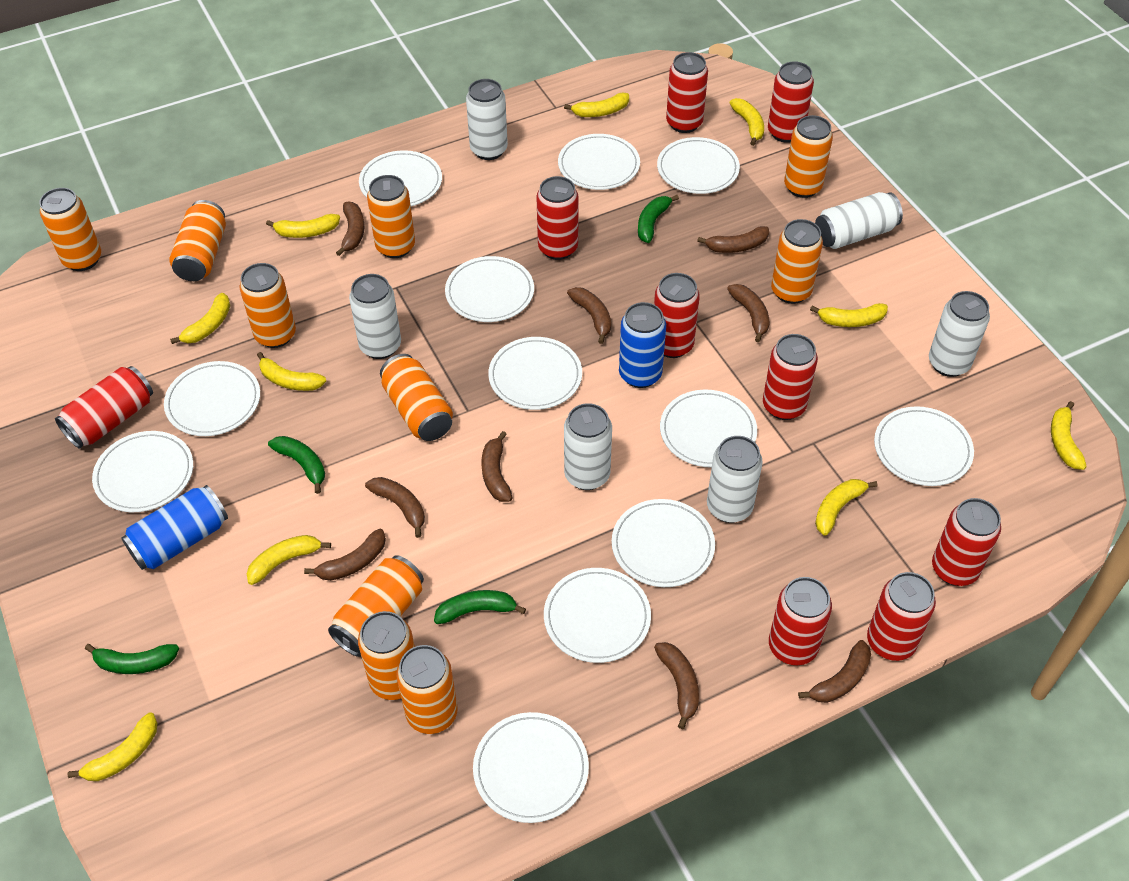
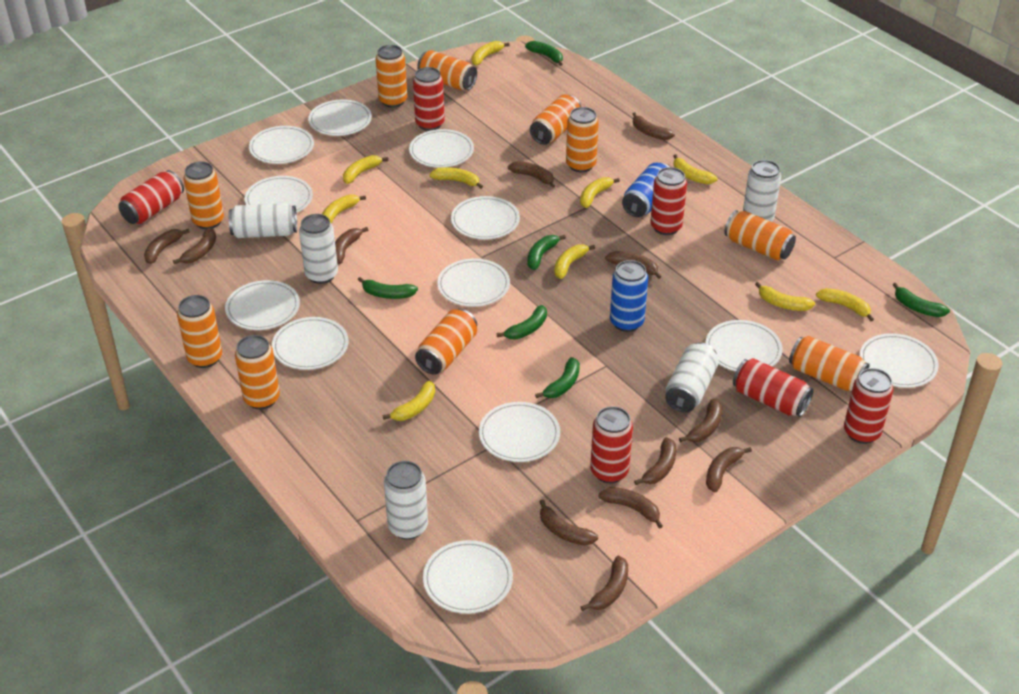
brown banana: [304,529,386,581] [336,202,364,256] [365,477,425,538] [481,431,512,502] [567,287,611,344] [654,642,699,729] [697,226,769,253] [727,284,770,342] [798,640,871,703] = 9 -> [144,229,190,264] [173,228,216,264] [335,227,368,264] [508,161,555,188] [539,499,598,545] [580,555,628,611] [598,487,663,529] [605,251,661,279] [633,112,675,140] [634,437,676,485] [679,399,722,443] [706,447,752,492] = 12
green banana: [85,644,179,674] [268,436,325,494] [434,590,526,624] [638,195,679,243] = 4 -> [358,277,418,299] [497,305,547,340] [525,41,563,66] [527,235,566,270] [535,357,580,398] [893,283,950,317] = 6
red can: [55,366,153,449] [536,176,579,260] [654,273,700,358] [666,52,708,133] [763,334,818,420] [768,61,814,143] [769,577,832,665] [867,572,936,661] [932,498,1001,586] = 9 -> [118,170,184,224] [413,67,445,131] [590,406,633,483] [650,167,687,235] [733,358,814,417] [844,368,893,444] = 6
white can: [349,274,401,359] [466,79,508,160] [564,403,612,490] [707,436,763,523] [815,192,903,249] [929,291,990,377] = 6 -> [229,203,297,238] [299,214,338,284] [384,461,428,540] [665,342,719,412] [743,160,781,222] = 5

